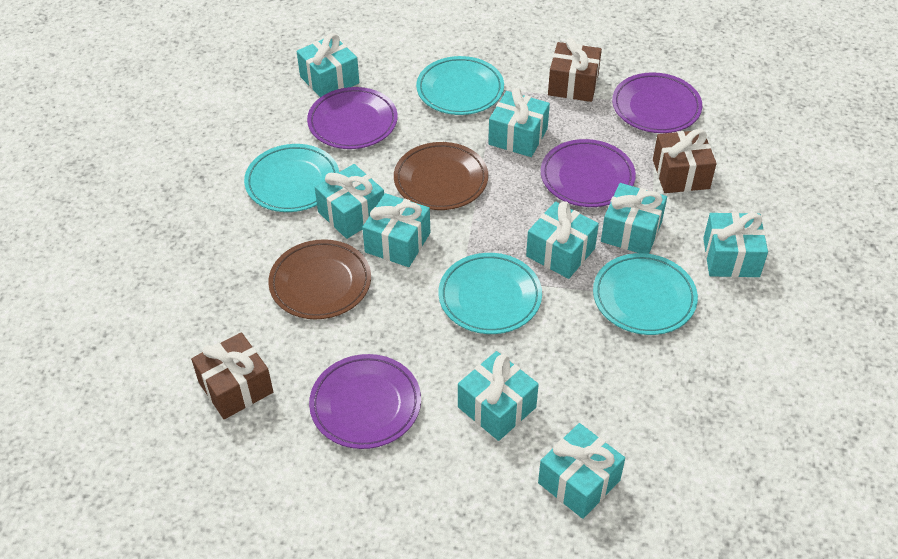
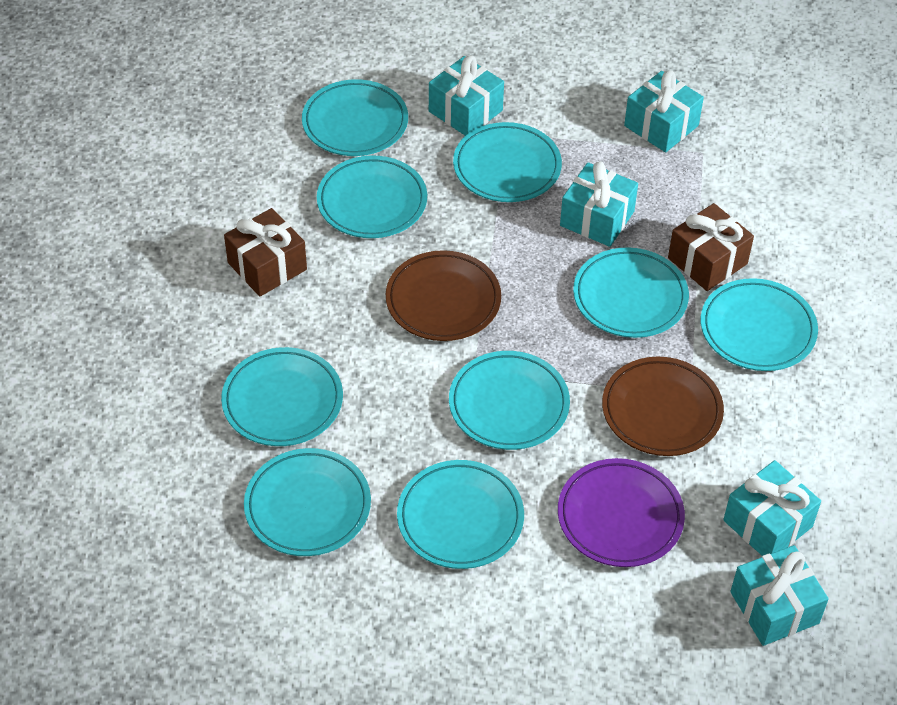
brown gift: [191,332,273,419] [548,38,602,102] [653,129,717,193] = 3 -> [224,208,307,296] [668,203,754,291] = 2
purple plate: [307,87,398,149] [309,354,421,449] [541,139,636,207] [612,72,702,133] = 4 -> [558,458,685,567] = 1
turquoise gift: [297,33,359,97] [315,164,384,239] [362,193,430,267] [458,351,539,441] [488,88,550,157] [526,201,599,279] [538,423,625,519] [601,183,667,254] [703,212,768,277] = 9 -> [429,56,504,136] [560,162,638,247] [624,70,704,152] [723,460,821,556] [730,545,829,646] = 5
turquoise plate: [244,144,339,212] [416,56,504,115] [438,253,542,334] [593,253,698,335] = 4 -> [221,347,343,446] [244,448,371,556] [302,79,408,156] [317,156,427,238] [397,460,524,569] [449,351,570,450] [453,122,562,202] [573,247,689,338] [700,278,818,371] = 9

